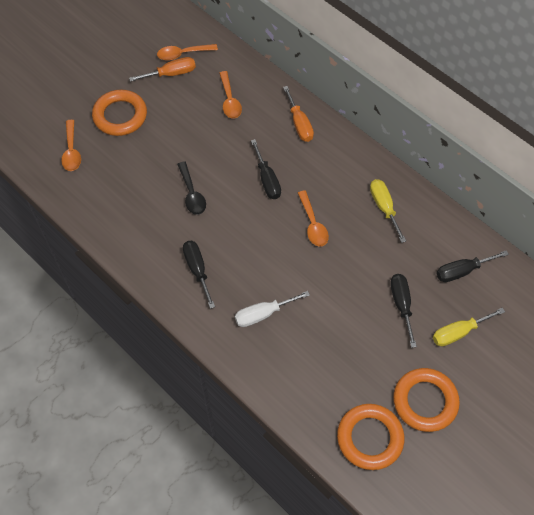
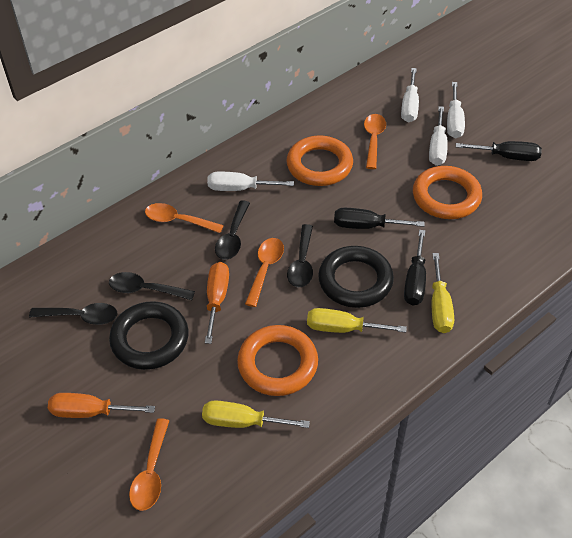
black ring: none = 0 -> [109,301,189,370] [318,246,394,308] = 2
black screwdriver: [183,241,215,309] [251,139,281,199] [390,274,417,348] [437,250,509,282] = 4 -> [334,208,425,229] [404,230,426,306] [456,141,542,161] = 3
black spoon: [177,161,206,215] = 1 -> [29,303,117,325] [109,272,195,300] [215,200,250,260] [287,224,313,287] = 4
white screwdriver: [235,291,310,327] = 1 -> [207,172,294,191] [401,68,419,123] [429,106,447,166] [447,82,465,138] = 4
yellow screwdriver: [370,179,406,243] [433,308,505,347] = 2 -> [202,400,310,428] [307,308,407,333] [431,253,454,333] = 3

